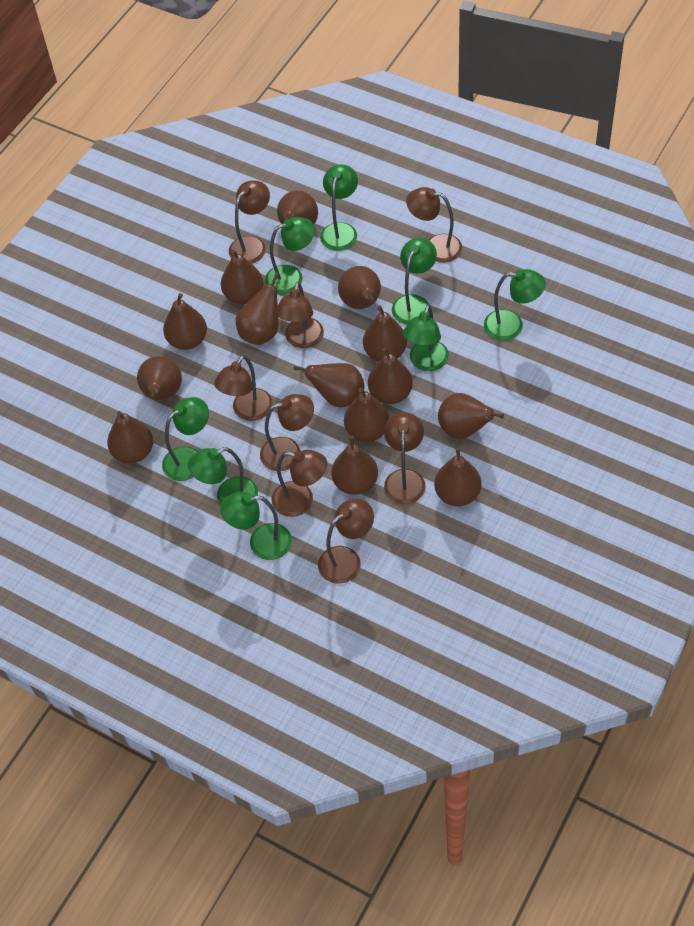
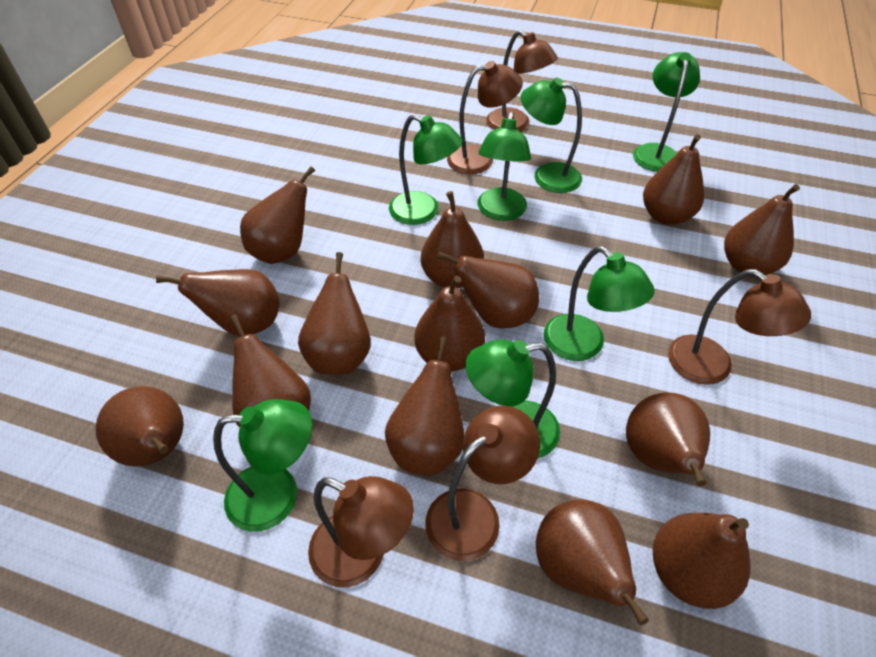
brown lamp: [214,355,273,421] [229,180,270,264] [260,394,314,471] [272,450,327,517] [276,282,324,348] [318,499,374,584] [384,412,426,504] [406,187,462,263] = 8 -> [308,476,414,588] [425,406,540,561] [447,61,523,174] [486,30,558,132] [668,269,811,385] = 5
green lamp: [162,397,209,481] [188,447,258,505] [220,492,292,560] [265,217,315,294] [320,164,358,251] [392,238,437,325] [403,305,449,371] [484,269,546,341] = 8 -> [213,399,312,531] [389,114,463,225] [465,339,560,459] [478,111,531,221] [521,77,582,193] [544,246,655,361] [633,52,700,172] = 7

